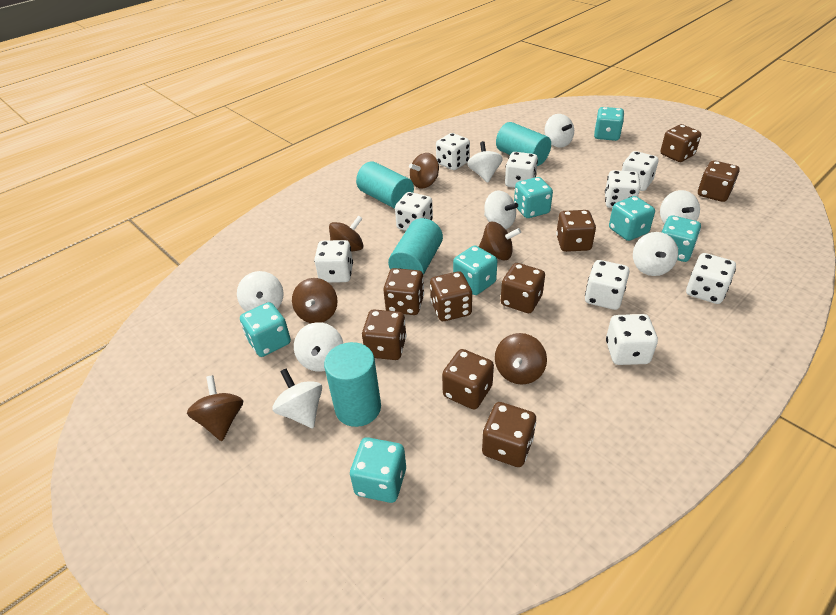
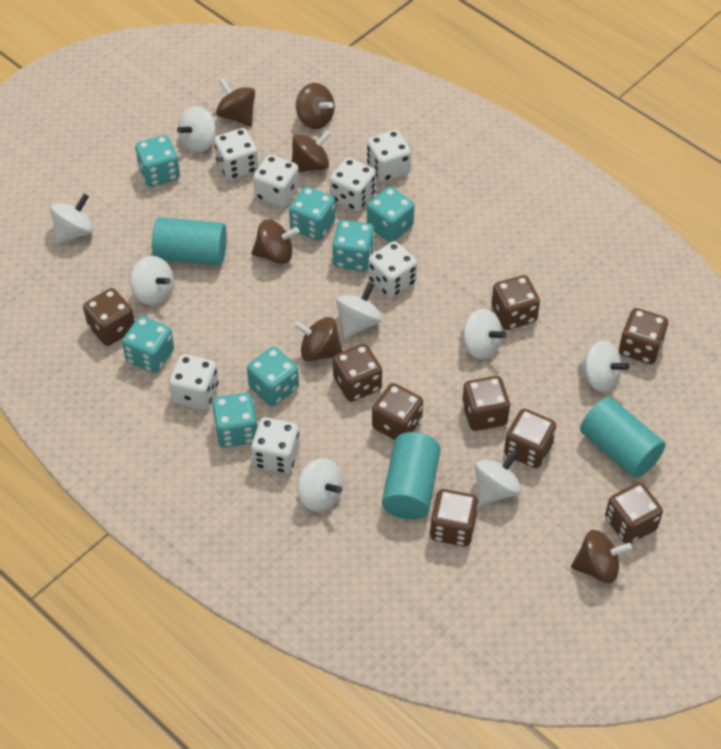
turquoise cylinder: [324,342,381,427] [356,161,414,209] [388,218,443,275] [496,122,551,166] = 4 -> [152,217,227,266] [382,432,441,520] [580,397,665,478] = 3
white dice: [314,240,353,283] [395,192,433,231] [436,133,470,170] [505,152,538,188] [585,260,630,310] [605,170,640,208] [606,314,658,365] [622,151,659,191] [686,253,736,304] = 9 -> [169,354,218,410] [214,128,259,180] [251,417,299,474] [253,155,299,208] [330,158,376,212] [367,130,411,182] [368,241,417,298] = 7

